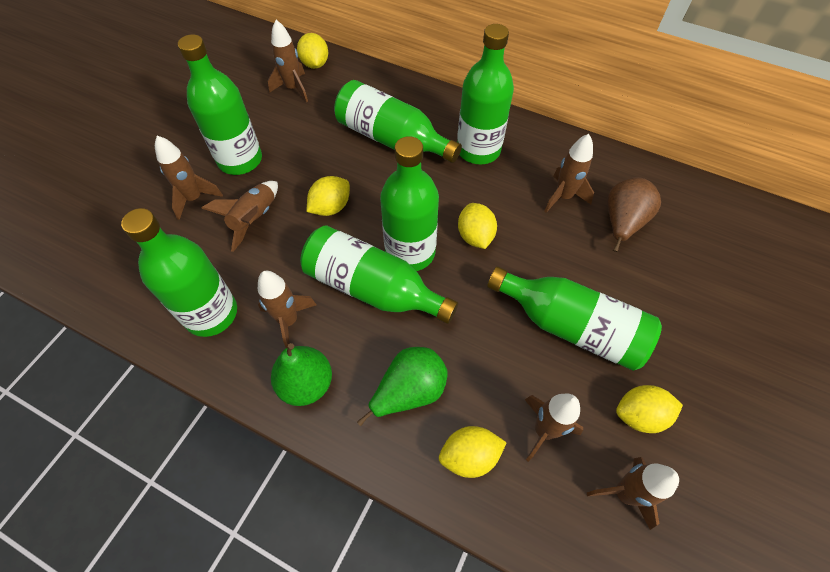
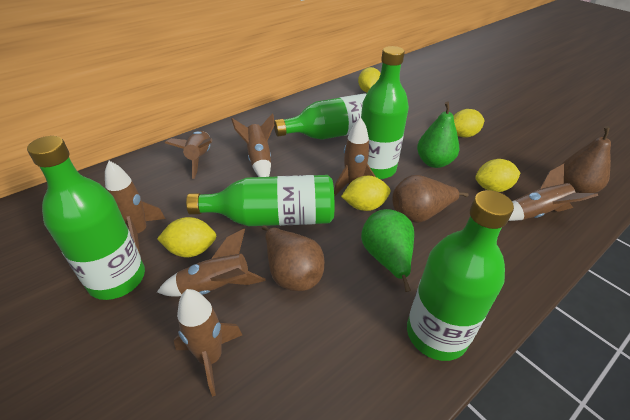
brown pear: [607,177,661,252] = 1 -> [262,225,325,291] [392,175,469,223] [561,126,611,193] = 3
green bottle: [121,208,237,337] [178,34,262,175] [300,226,458,324] [334,80,462,163] [380,136,439,271] [457,24,514,164] [487,266,662,371] = 7 -> [27,136,145,300] [186,175,334,226] [274,93,367,140] [361,46,409,179] [407,190,514,361] = 5

